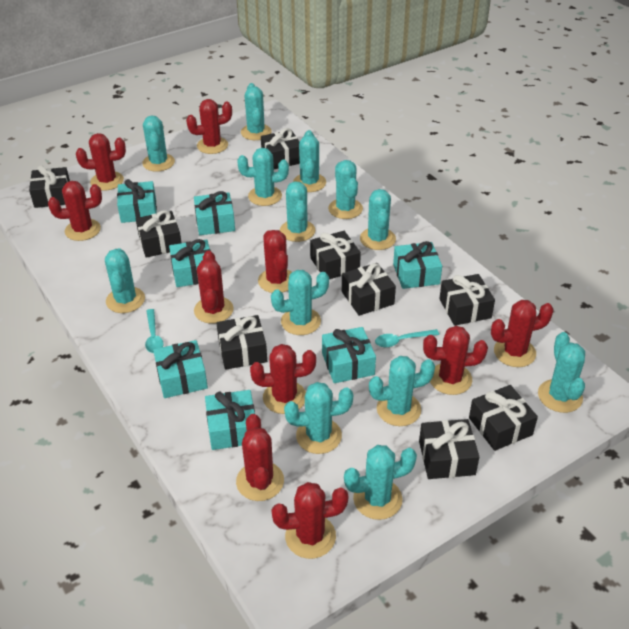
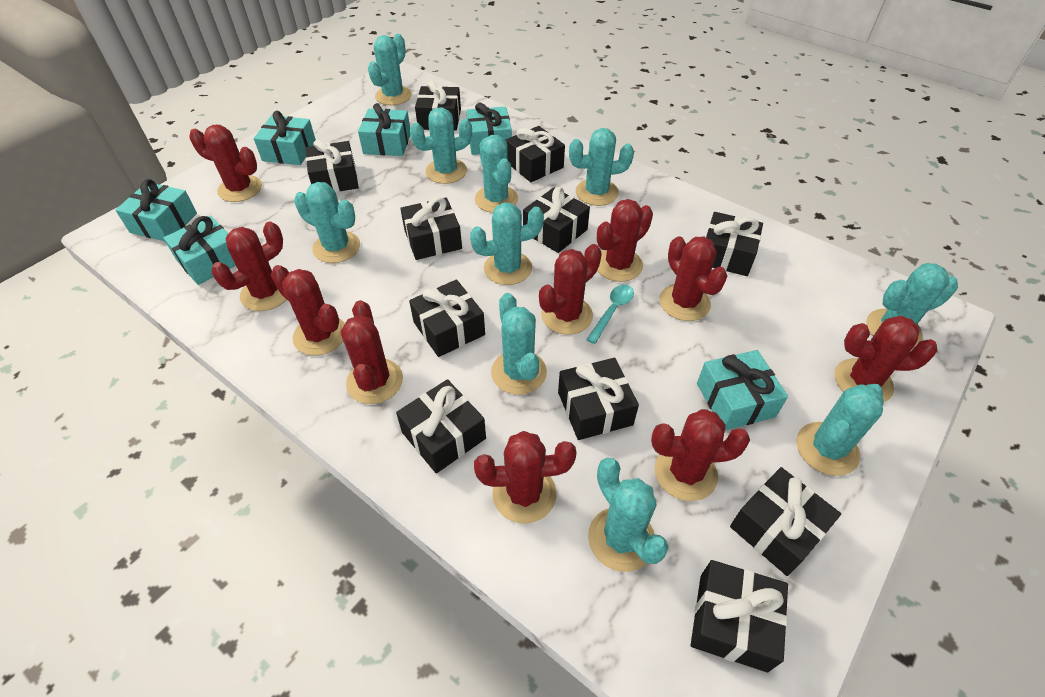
black gift: [29,165,70,208] [136,210,182,258] [216,315,267,370] [261,128,300,169] [310,231,361,279] [342,263,396,316] [419,419,479,479] [439,274,495,326] [469,385,538,451] = 9 -> [305,139,359,192] [396,379,486,473] [400,197,462,260] [409,279,485,357] [415,80,461,131] [506,126,565,182] [523,187,590,253] [558,358,639,440] [691,560,788,672] [706,212,763,276] [730,467,841,576] = 11
turquoise cactus: [105,248,145,313] [142,115,175,172] [237,148,289,206] [241,83,271,140] [271,270,329,335] [280,181,315,242] [284,382,353,454] [293,130,326,192] [328,160,363,219] [344,445,417,520] [360,189,396,250] [369,356,435,426] [538,332,585,413] = 13 -> [294,182,360,263] [368,34,412,105] [410,107,472,184] [470,202,544,285] [475,135,518,213] [491,293,547,395] [569,128,634,206] [588,458,668,572] [796,384,884,476] [866,263,958,347] = 10
turquoise gift: [117,179,157,223] [153,340,208,398] [169,239,211,287] [194,191,235,235] [205,390,255,450] [322,327,376,383] [393,241,442,289] = 7 -> [115,179,197,241] [164,215,236,285] [254,111,316,165] [358,103,410,156] [466,103,512,155] [697,350,788,430] = 6
turquoise spoon: [145,309,164,353] [375,329,439,347] = 2 -> [586,284,634,344] = 1

